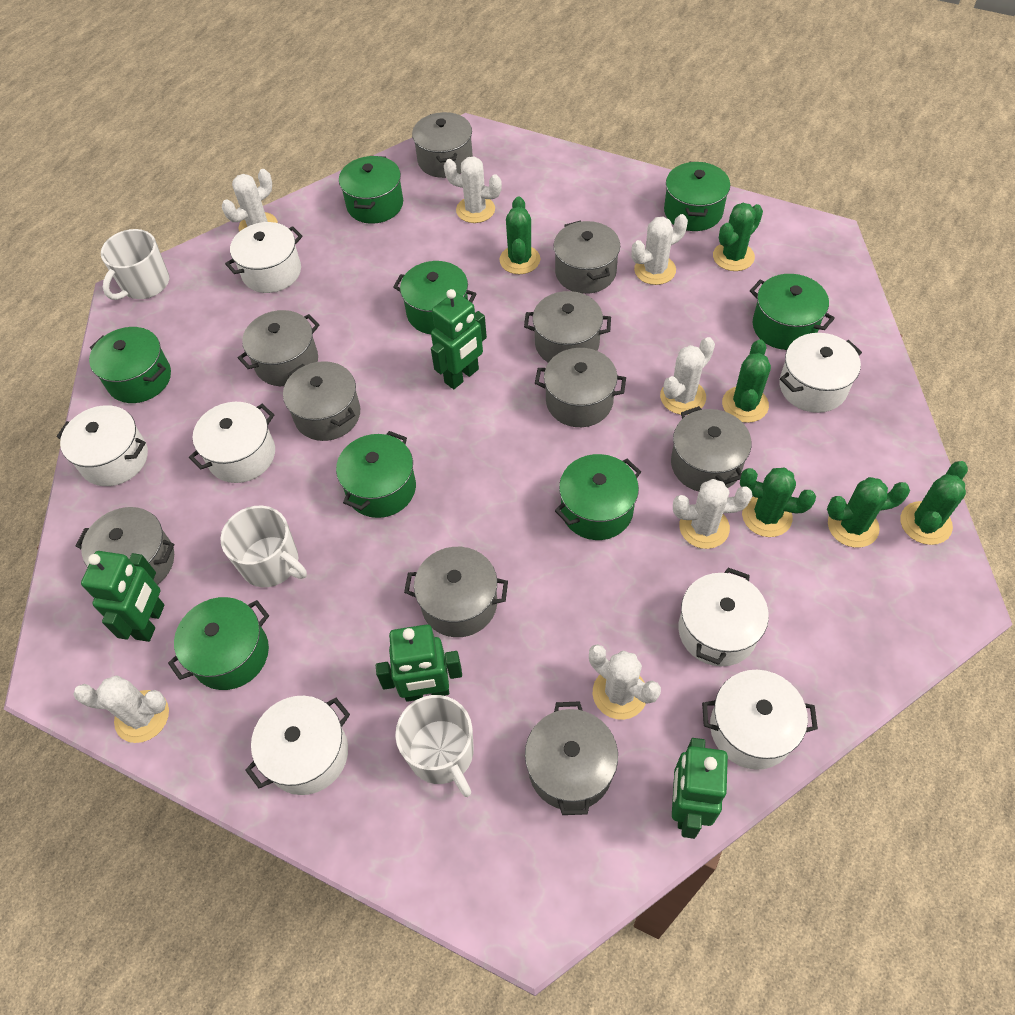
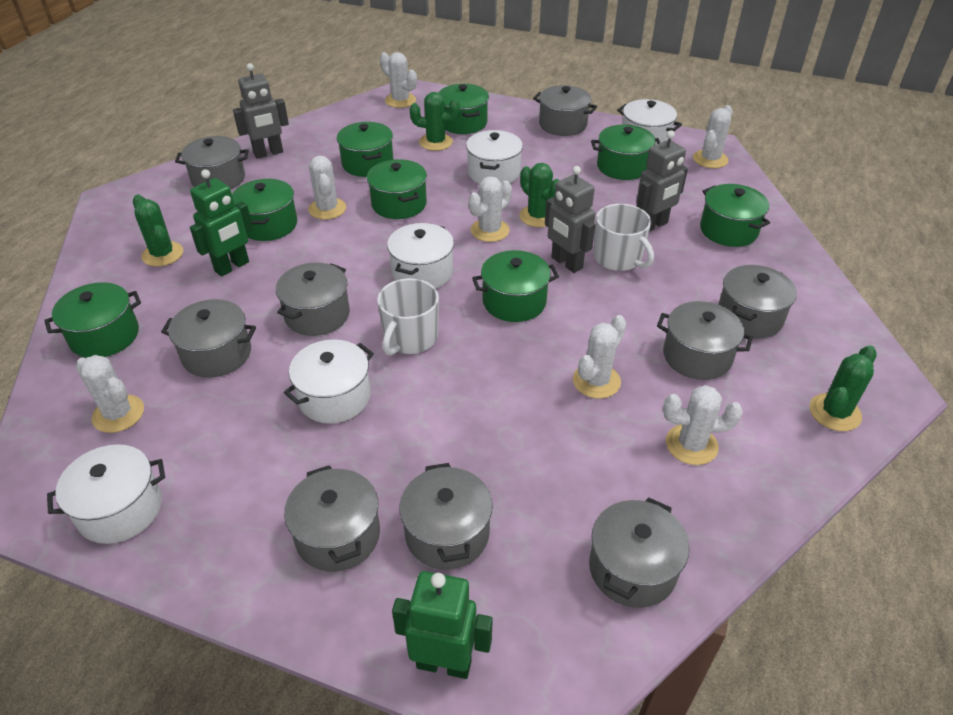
green cactus: [499,197,540,274] [713,203,763,271] [722,339,771,423] [740,467,816,537] [827,477,910,548] [900,461,968,545] = 6 -> [133,195,183,267] [410,92,460,151] [519,163,559,227] [810,345,877,431] = 4
green robot: [81,551,164,642] [376,624,462,702] [431,289,487,389] [672,738,728,839] = 4 -> [190,169,253,277] [392,571,493,679] = 2
grey pot: [76,507,175,585] [238,310,320,386] [283,361,360,441] [404,547,508,637] [412,112,473,178] [524,291,611,363] [525,701,618,815] [535,348,626,427] [554,220,620,294] [671,406,751,492] = 10 -> [161,299,256,378] [175,136,249,189] [276,263,350,336] [284,465,380,572] [399,463,493,570] [533,85,597,136] [589,497,689,608] [657,301,753,380] [718,265,797,338] = 9
grey robot: none = 0 -> [233,63,289,159] [545,166,596,273] [636,130,688,232] = 3
white mug: [101,229,169,300] [220,506,307,587] [395,695,474,797] = 3 -> [377,278,439,356] [594,204,654,271] = 2
white pot: [56,405,148,486] [189,402,275,483] [225,222,302,293] [245,696,350,795] [678,568,769,666] [702,670,818,770] [779,333,862,413] = 7 -> [47,444,165,544] [284,339,374,424] [387,223,454,288] [466,130,523,184] [617,99,682,145] = 5

